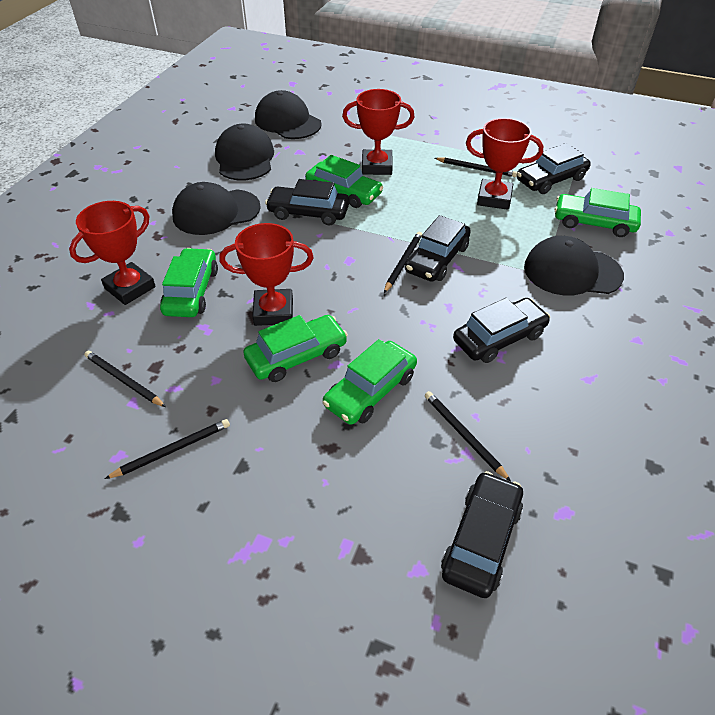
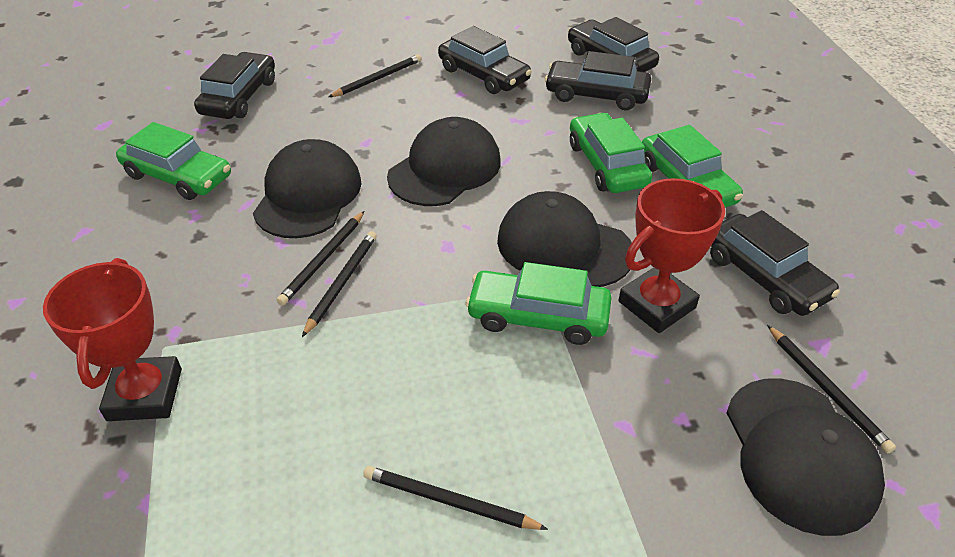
green car: [160,248,218,317] [243,315,348,382] [305,155,383,208] [322,339,417,425] [555,188,641,237] = 5 -> [116,122,231,200] [466,262,612,345] [570,113,652,193] [642,125,743,208] = 4
red trophy: [69,201,156,305] [219,223,314,326] [342,89,414,175] [466,118,543,210] = 4 -> [43,258,182,421] [618,178,725,333] = 2

